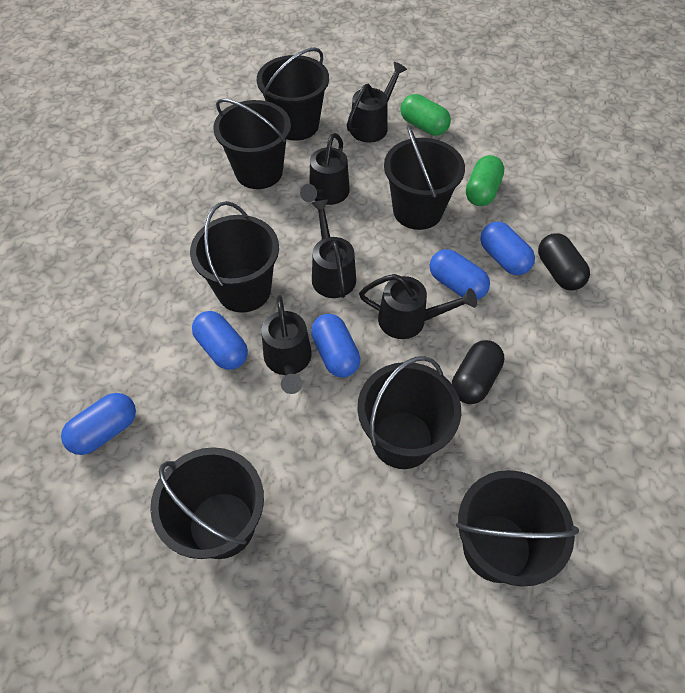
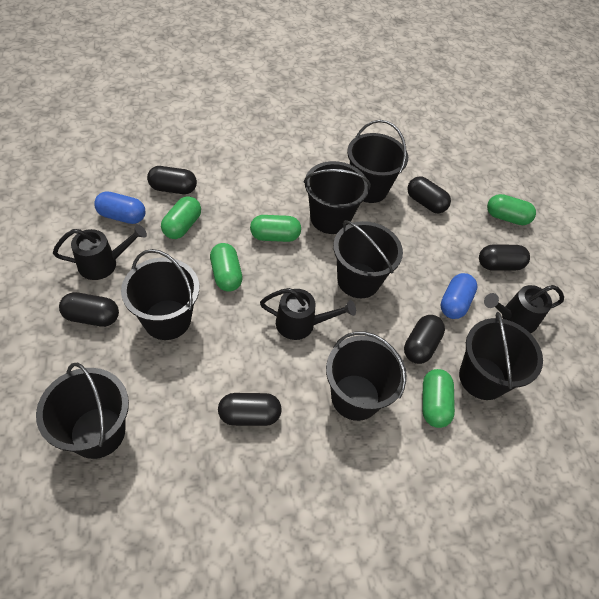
black capsule: [452,340,504,404] [538,233,590,291] = 2 -> [59,292,119,327] [147,166,197,194] [218,393,282,426] [404,315,445,364] [407,176,451,213] [479,245,530,270] = 6
black watering can: [262,296,312,394] [300,133,350,205] [312,199,356,298] [347,62,407,143] [359,274,477,339] = 5 -> [53,224,147,280] [260,288,356,340] [484,285,564,333] = 3
blue capsule: [61,393,136,455] [192,311,248,370] [311,314,360,378] [430,249,490,300] [480,222,535,275] = 5 -> [94,191,145,224] [440,273,478,319] = 2
green capsule: [401,94,451,136] [466,155,504,206] = 2 -> [161,196,201,239] [210,243,243,292] [250,215,301,242] [422,369,455,428] [487,194,536,225] = 5

